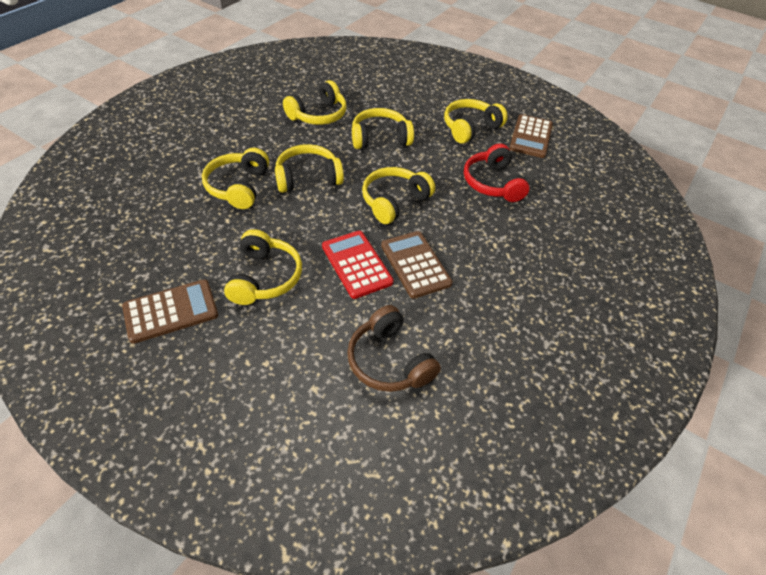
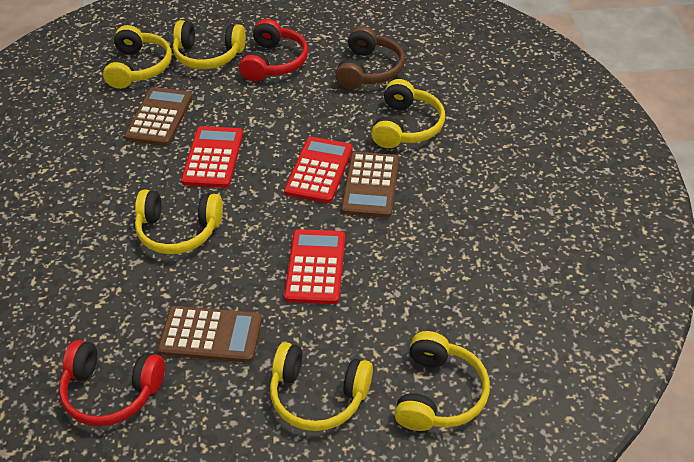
red calculator: [322,231,394,299] = 1 -> [181,126,243,188] [284,137,353,203] [284,229,345,304] = 3
red headphones: [464,144,529,202] = 1 -> [59,340,165,426] [239,19,308,81] = 2
yellow headphones: [202,148,269,209] [224,229,302,305] [275,144,344,193] [283,80,346,125] [352,108,414,149] [362,167,435,224] [444,99,508,144] = 7 -> [103,25,172,89] [135,189,223,254] [173,20,246,69] [270,342,373,431] [371,79,445,148] [394,331,490,431] = 6

